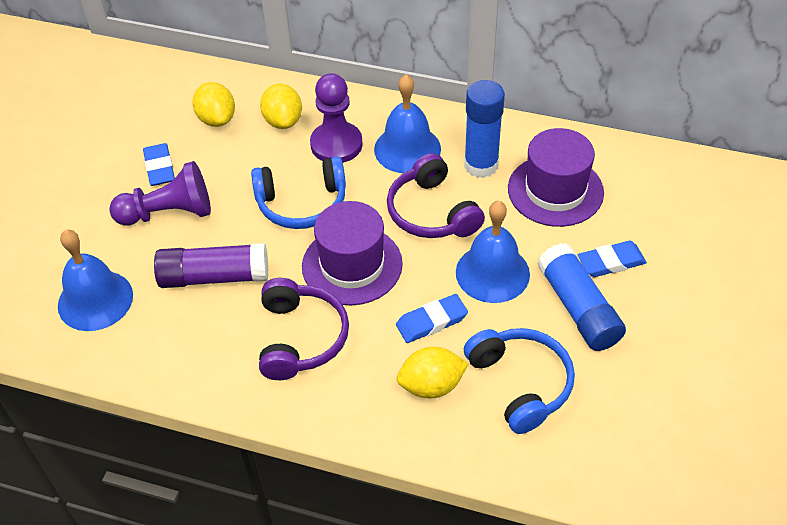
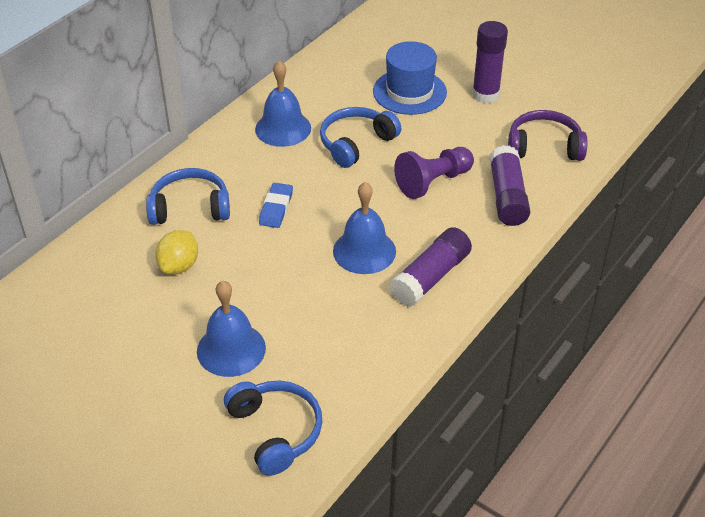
blue eraser: [143,143,175,186] [396,294,468,343] [578,241,647,277] = 3 -> [259,183,293,228] = 1
blue glue stick: [464,80,505,178] [537,243,626,351] = 2 -> none = 0
blue hat: none = 0 -> [373,41,447,115] = 1
blue headphones: [251,156,346,229] [464,328,575,434] = 2 -> [146,168,230,225] [224,381,322,476] [320,107,401,168] = 3
purple glue stick: [154,243,268,288] = 1 -> [390,227,472,307] [472,21,508,103] [489,145,530,226] = 3
purple hat: [302,201,403,305] [508,128,604,227] = 2 -> none = 0
purple headphones: [259,278,349,380] [387,153,485,238] = 2 -> [508,110,587,161] = 1
purple pawn: [109,161,211,225] [310,73,363,163] = 2 -> [394,147,474,199] = 1
yellow lemon: [192,82,235,127] [260,84,302,129] [397,347,468,398] = 3 -> [155,230,198,274] = 1

